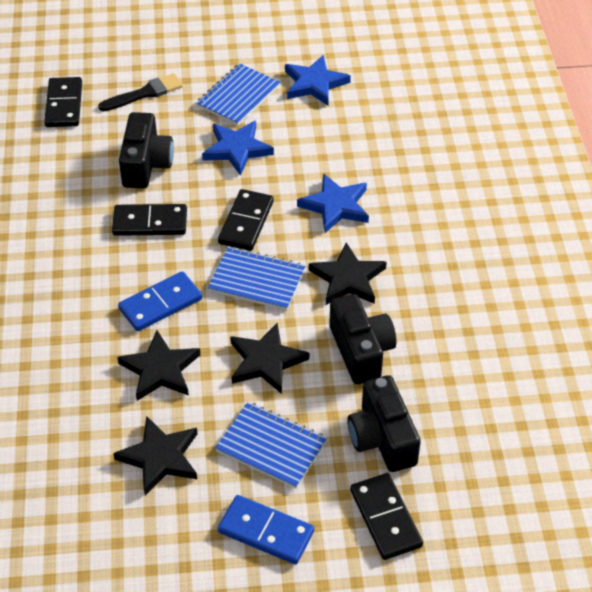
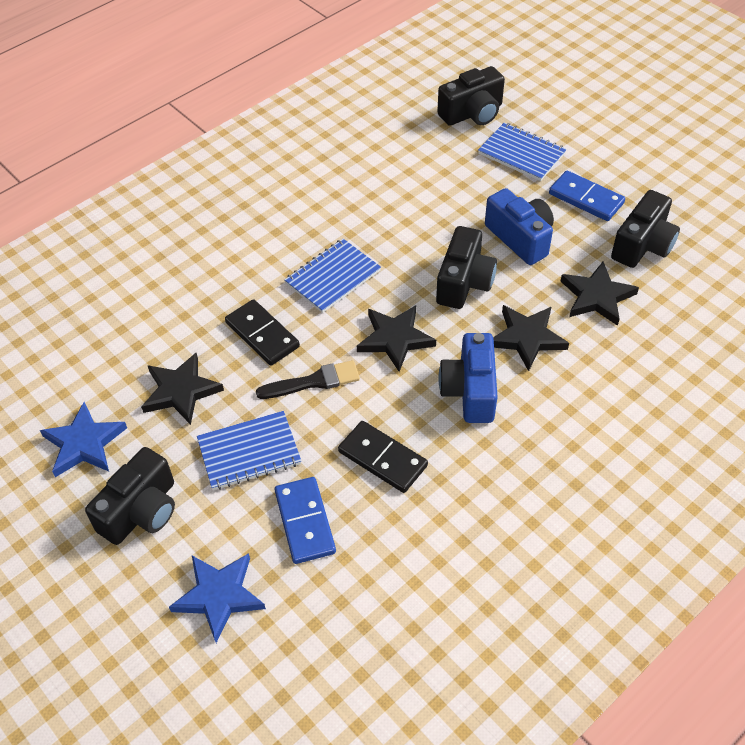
black camera: [119,112,174,188] [329,294,396,384] [347,375,421,472] = 3 -> [85,447,175,545] [436,226,497,309] [437,66,505,126] [611,190,680,268] = 4
black domino: [44,77,82,127] [112,204,187,236] [218,189,274,251] [350,473,423,560] = 4 -> [225,299,300,366] [338,421,428,493] = 2
blue camera: none = 0 -> [439,333,498,423] [485,188,554,265] = 2
blue star: [202,121,274,176] [285,55,351,106] [297,173,369,233] = 3 -> [40,402,127,477] [169,553,266,643] = 2

